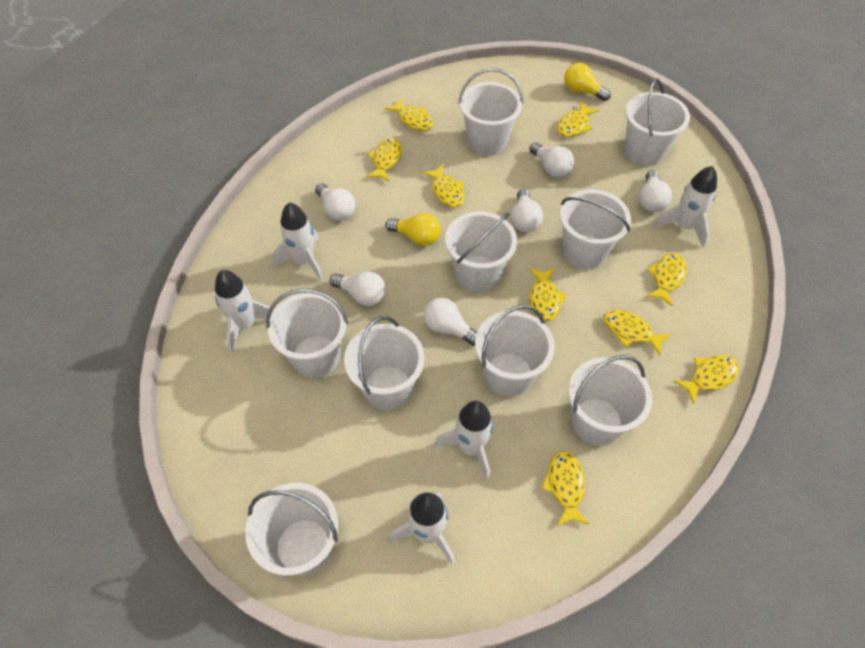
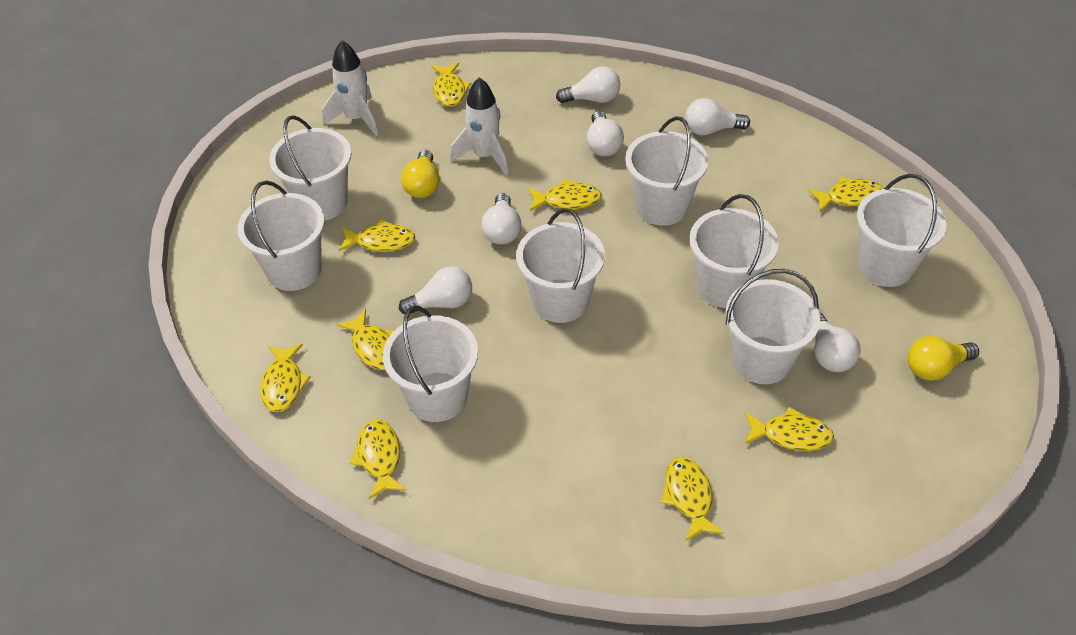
white bucket: [245,483,338,576] [266,288,348,378] [344,316,425,410] [445,211,517,292] [458,68,523,156] [475,305,555,397] [560,190,631,269] [568,355,652,445] [625,78,690,166] = 9 -> [237,181,324,291] [269,115,351,221] [383,306,478,422] [516,208,605,323] [625,117,708,226] [690,194,779,308] [726,269,820,384] [857,174,947,287] = 8
white rocket: [215,270,274,353] [272,202,324,282] [389,492,455,565] [434,400,494,481] [653,166,717,248] = 5 -> [322,40,378,136] [450,77,508,175] = 2

